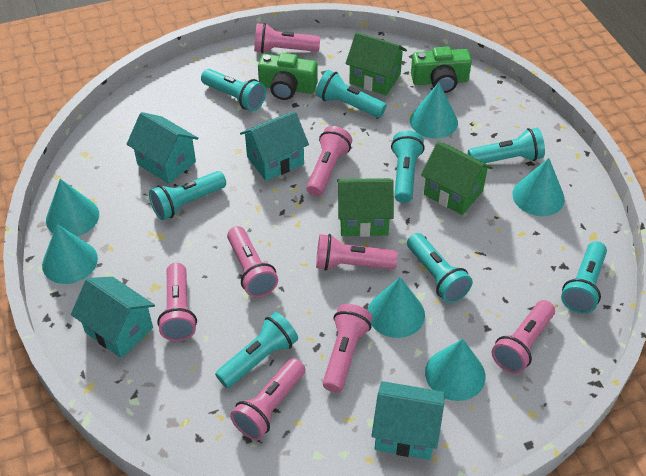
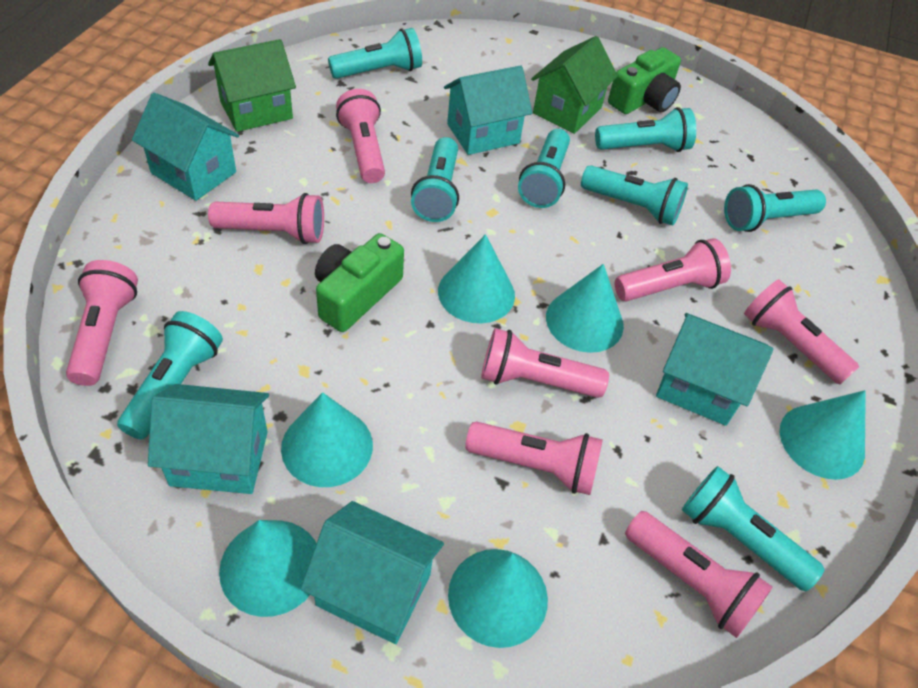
green house: [337,178,394,237] [346,32,407,96] [421,142,493,215] = 3 -> [208,39,296,132] [531,36,618,134] = 2
turquoise house: [71,277,155,358] [127,112,198,184] [240,111,309,181] [371,381,445,460] = 4 -> [132,93,239,201] [148,384,269,494] [300,501,444,644] [444,65,532,155] [656,313,773,426] = 5

